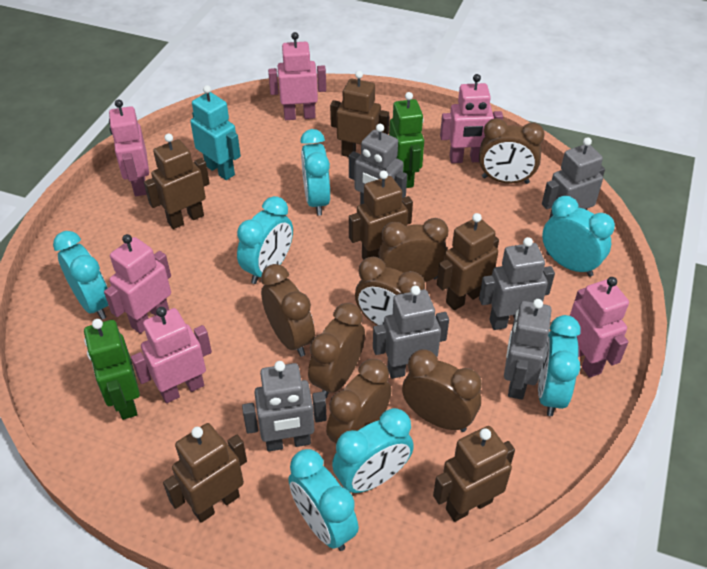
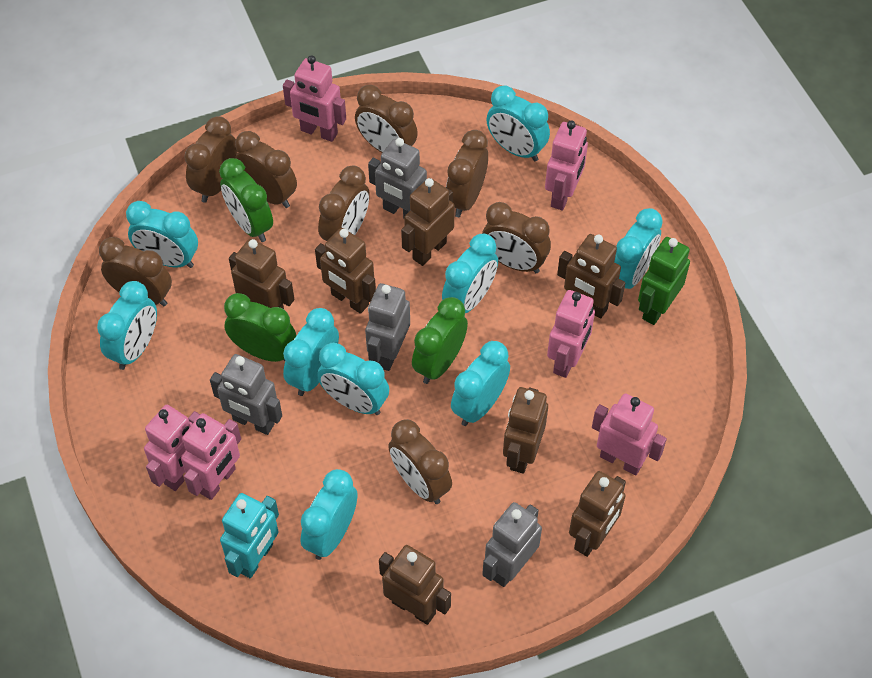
brown clock: [261,264,315,357] [308,303,365,399] [326,359,391,444] [355,257,425,325] [378,218,448,282] [402,349,482,432] [479,118,545,184] = 7 -> [99,237,172,306] [184,116,238,203] [235,131,297,208] [318,165,370,241] [355,85,418,153] [388,419,452,504] [446,130,488,217] [482,202,551,273] = 8
brown robot: [144,133,210,229] [163,423,247,523] [330,71,389,157] [349,170,413,260] [433,426,515,522] [437,213,499,310] = 6 -> [229,239,295,309] [315,228,376,314] [379,545,451,625] [401,178,455,266] [503,387,548,474] [557,234,625,318] [569,471,626,557] = 7
green clock: none = 0 -> [219,158,273,242] [224,293,296,362] [412,297,468,384] = 3
green robot: [84,319,140,420] [389,92,424,188] = 2 -> [638,237,690,325] = 1
grey robot: [242,361,327,451] [349,124,407,205] [373,286,449,379] [479,237,555,330] [504,299,552,400] [542,137,605,219] = 6 -> [210,354,282,435] [365,283,410,371] [368,138,427,219] [482,502,542,587] = 4
turquoise clock: [53,231,108,320] [237,196,293,284] [289,449,359,551] [300,129,330,216] [332,408,414,493] [538,315,581,416] [542,196,615,277] = 7 -> [97,281,157,370] [126,201,198,268] [283,308,339,396] [301,469,357,560] [317,343,389,415] [442,234,498,313] [451,341,510,426] [486,85,550,161] [614,208,663,289] = 9

